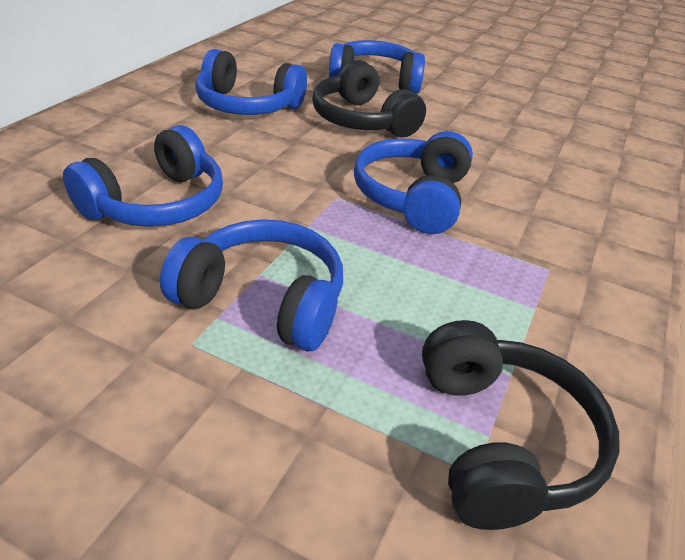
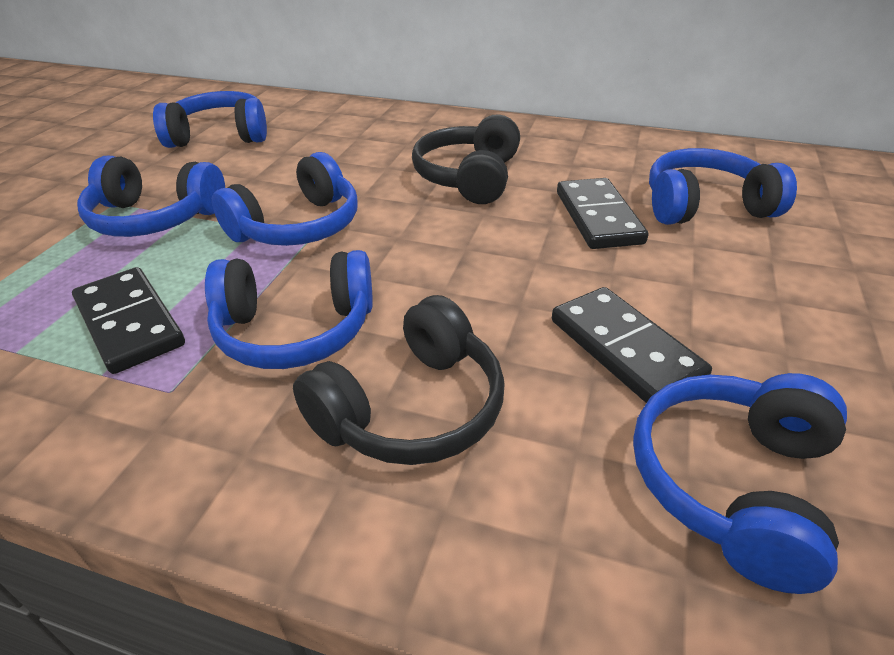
black domino: none = 0 -> [72,267,185,374] [552,287,712,403] [557,178,648,249] = 3
blue headphones: [63,125,223,227] [160,219,343,351] [195,49,307,115] [329,40,425,94] [354,131,473,234] = 5 -> [77,156,225,237] [153,91,267,148] [205,250,373,369] [212,152,358,246] [633,373,847,594] [649,148,797,225] = 6

